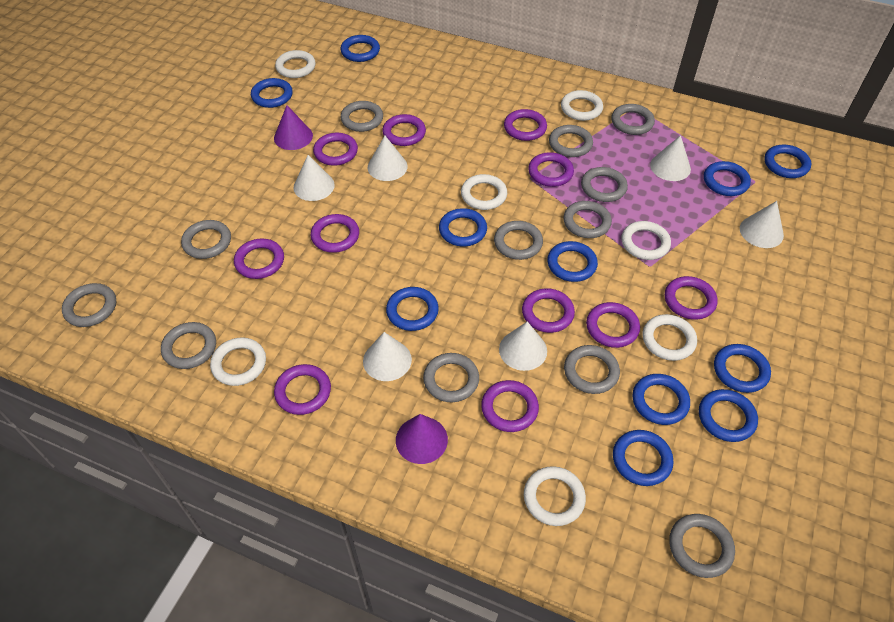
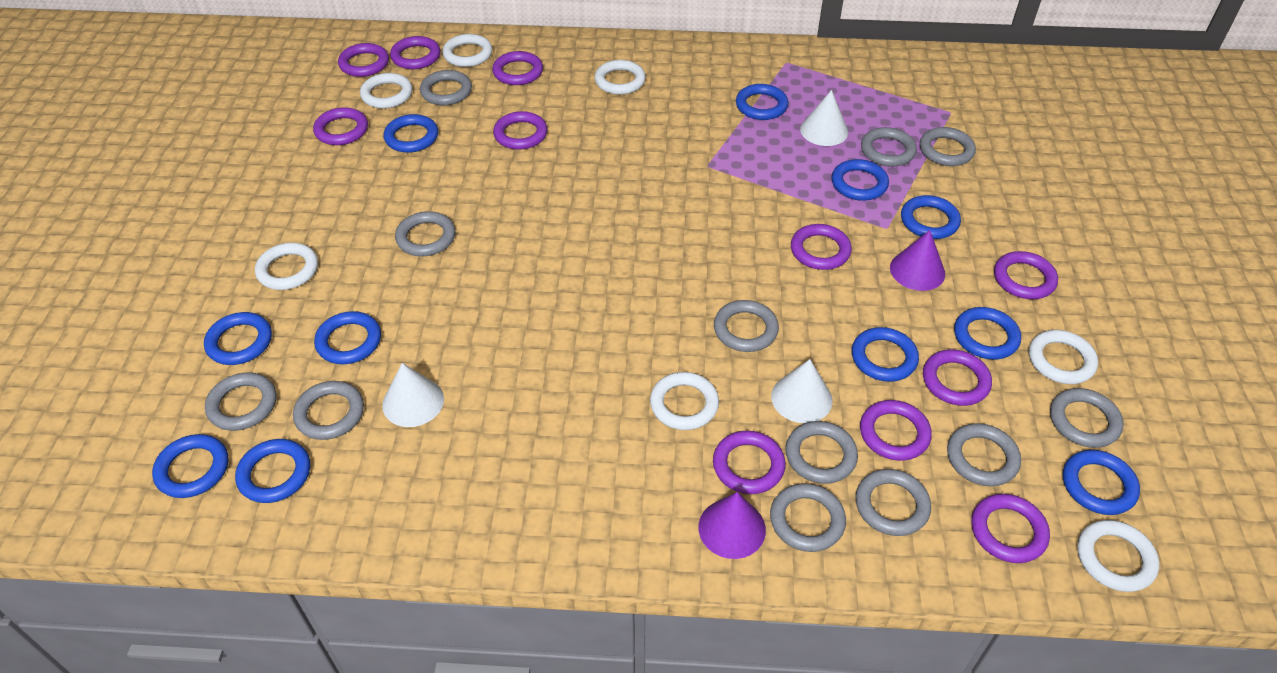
white cone: [293,155,335,201] [363,332,412,381] [368,136,408,181] [499,321,547,371] [650,135,691,181] [740,201,784,248] = 6 -> [382,363,444,427] [771,359,832,423] [800,90,848,146] = 3

